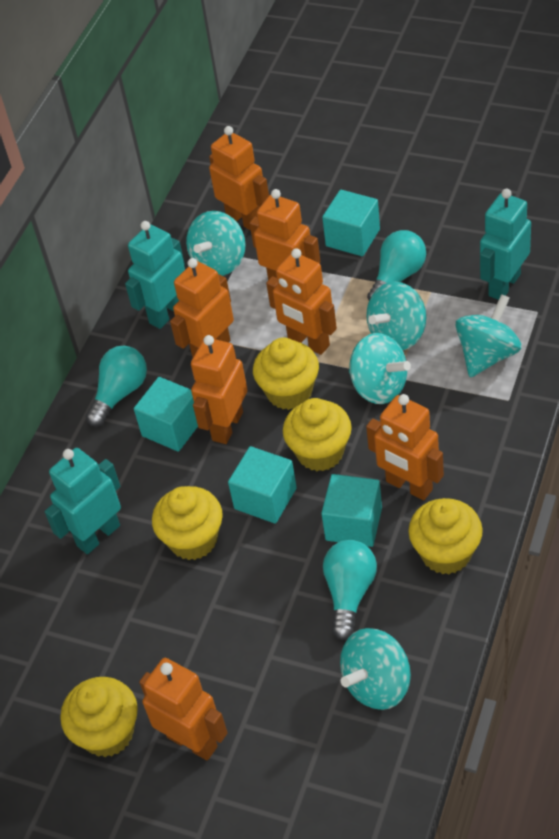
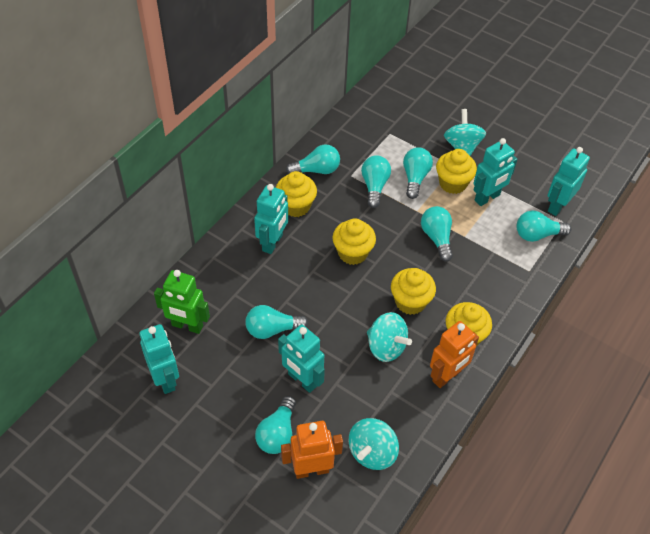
green robot: none = 0 -> [154,270,210,334] = 1
orange robot: [139,658,228,761] [170,258,234,358] [191,335,248,444] [209,126,269,231] [250,189,321,280] [266,248,337,355] [366,394,444,500] = 7 -> [281,421,343,479] [430,321,479,388] = 2
turquoise cube: [134,377,198,452] [228,446,297,524] [321,474,382,547] [322,190,380,256] = 4 -> none = 0
turquoise light bulb: [86,346,147,427] [323,540,377,640] [367,230,426,300] = 3 -> [245,305,308,339] [255,396,296,454] [286,145,340,174] [361,155,391,208] [403,147,433,199] [421,206,453,261] [516,210,571,242] = 7
turquoise robot: [45,448,121,554] [125,221,185,329] [480,189,531,300] = 3 -> [140,324,179,394] [254,184,288,254] [278,324,325,393] [473,138,518,206] [547,147,590,216] = 5
turquoise spinning top: [186,211,245,276] [340,628,411,710] [349,333,411,404] [366,282,426,350] [456,294,522,377] = 5 -> [349,418,399,470] [367,312,412,362] [444,109,486,156] = 3

